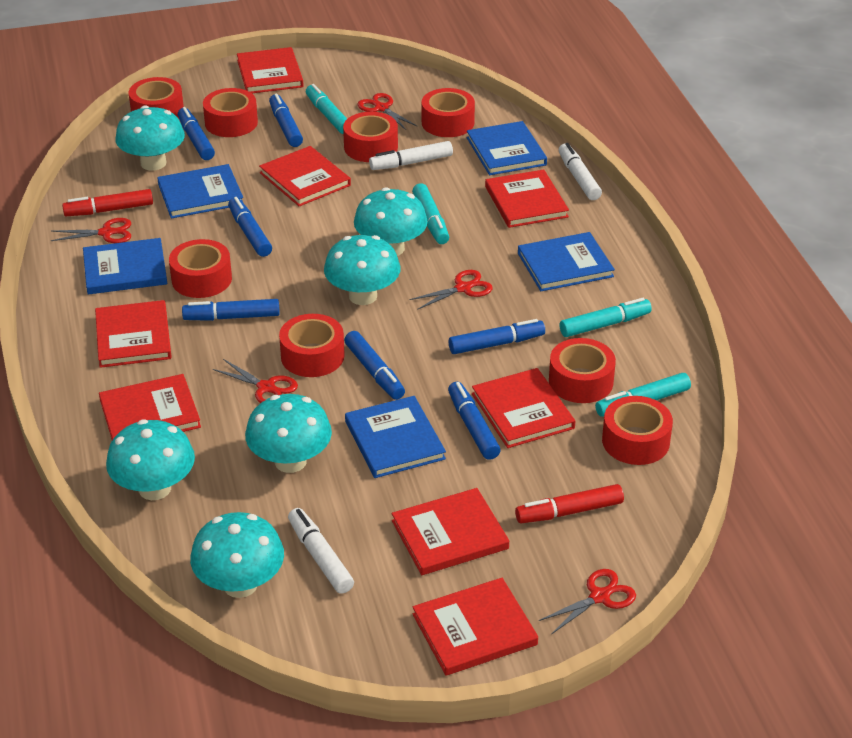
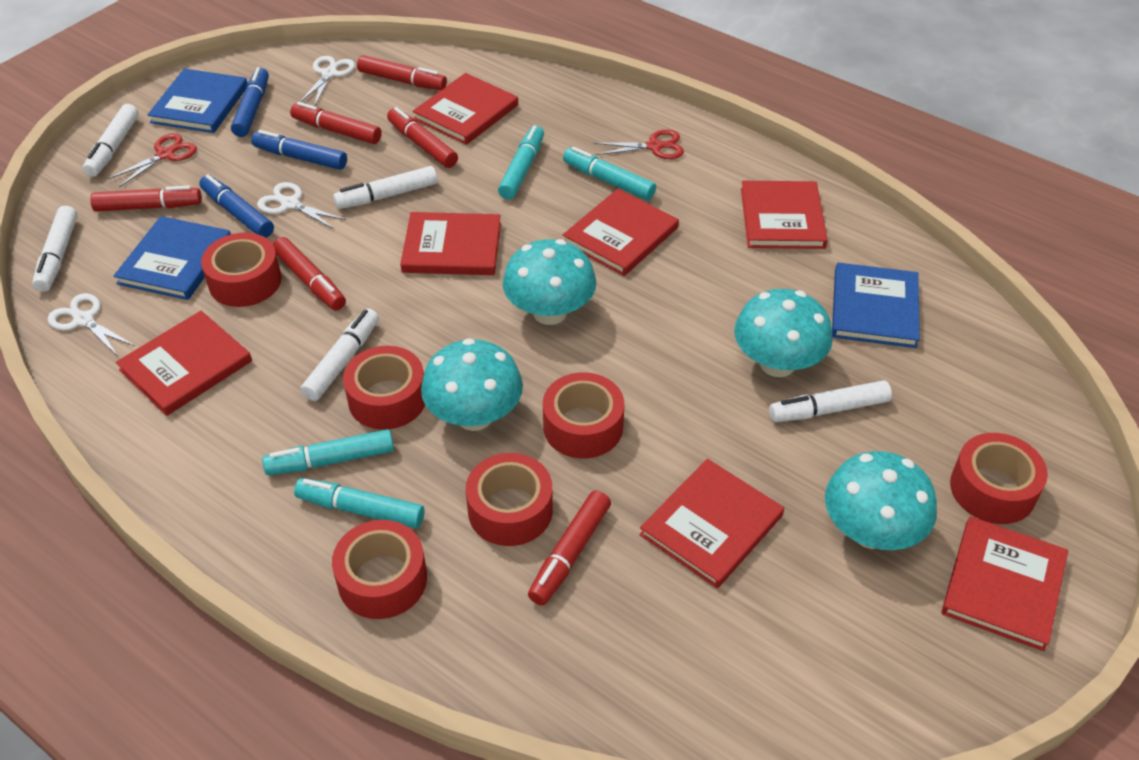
blue book: [83,238,168,294] [157,164,243,219] [345,396,446,478] [467,121,547,175] [518,232,615,291] = 5 -> [113,216,231,300] [147,69,248,133] [832,263,920,348] = 3
blue marker: [178,107,215,160] [182,299,280,321] [228,197,272,257] [269,93,303,147] [344,331,405,400] [448,382,501,460] [449,319,545,354] = 7 -> [199,174,274,238] [231,67,269,137] [251,130,347,170] = 3
red book: [95,300,172,368] [99,374,201,440] [237,47,304,93] [259,146,351,207] [392,488,509,575] [412,578,538,676] [472,368,575,448] [485,170,569,228] = 8 -> [116,311,252,416] [400,212,501,275] [413,73,518,145] [563,189,679,276] [640,459,784,588] [741,181,828,249] [942,517,1068,651] = 7
red marker: [62,189,153,216] [515,484,624,523] = 2 -> [90,186,202,212] [273,237,346,310] [290,102,381,144] [357,55,447,90] [387,107,458,168] [528,491,611,605] = 6
red scissors: [51,218,131,243] [213,359,298,403] [357,93,417,130] [409,270,493,310] [539,569,636,634] = 5 -> [108,133,197,188] [594,129,684,159] = 2
red tape: [129,77,184,119] [169,239,232,298] [203,88,258,137] [279,314,345,377] [343,112,398,162] [422,88,475,137] [549,338,616,403] [602,396,673,465] = 8 -> [201,233,282,307] [332,520,427,619] [343,346,425,430] [466,453,553,546] [543,372,624,459] [950,433,1048,524] = 6
turquoise mushroom: [106,419,195,500] [116,105,185,171] [190,512,284,598] [245,394,332,473] [324,235,400,305] [354,187,428,256] = 6 -> [421,338,523,431] [503,239,596,325] [734,289,833,377] [825,451,937,550] = 4
white marker: [288,508,354,594] [369,141,453,170] [559,143,602,200] = 3 -> [32,206,77,292] [83,104,139,177] [300,308,379,401] [333,166,437,209] [769,380,892,422] = 5
white scissors: none = 0 -> [48,293,135,356] [257,182,346,230] [300,56,355,106] = 3

